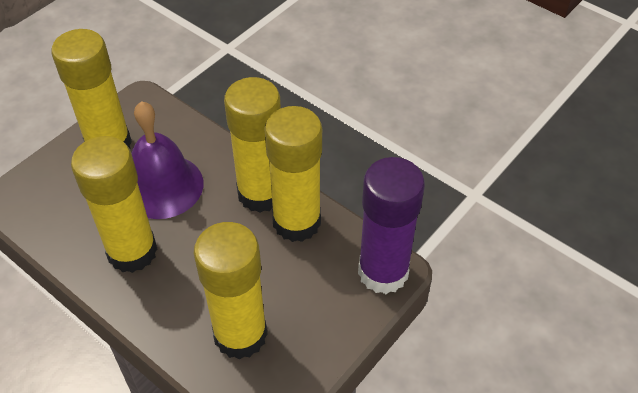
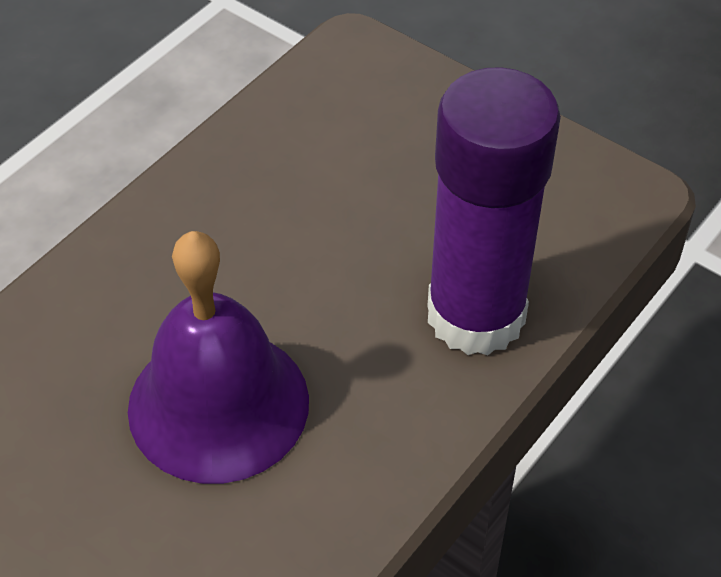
yellow glue stick: [51,29,132,149] [71,136,157,273] [194,222,268,360] [224,77,281,213] [264,106,322,242] = 5 -> none = 0

